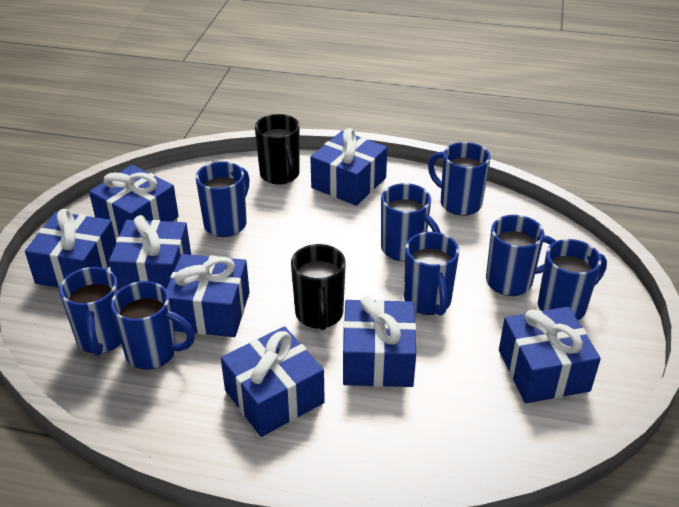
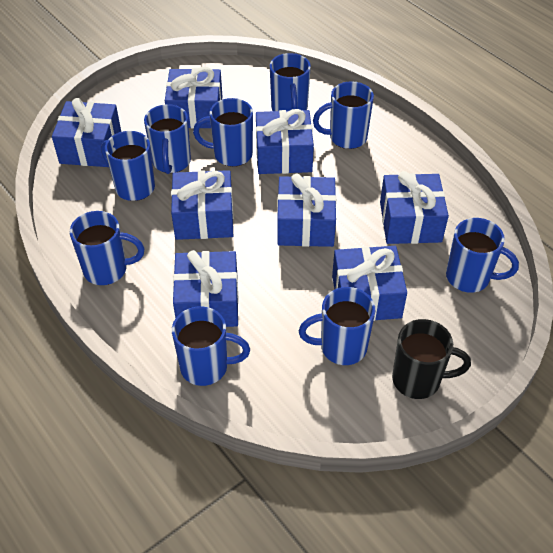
black mug: [255,114,300,184] [291,244,346,330] = 2 -> [392,319,471,399] = 1
blue mug: [59,267,121,356] [111,281,195,370] [195,161,250,237] [381,183,441,261] [404,232,459,316] [428,142,490,216] [486,215,556,296] [538,239,607,320] = 8 -> [70,211,144,285] [101,131,155,201] [144,104,191,174] [172,306,250,386] [193,98,253,167] [270,53,311,111] [299,287,375,365] [313,81,374,149] [446,218,519,293] = 9

